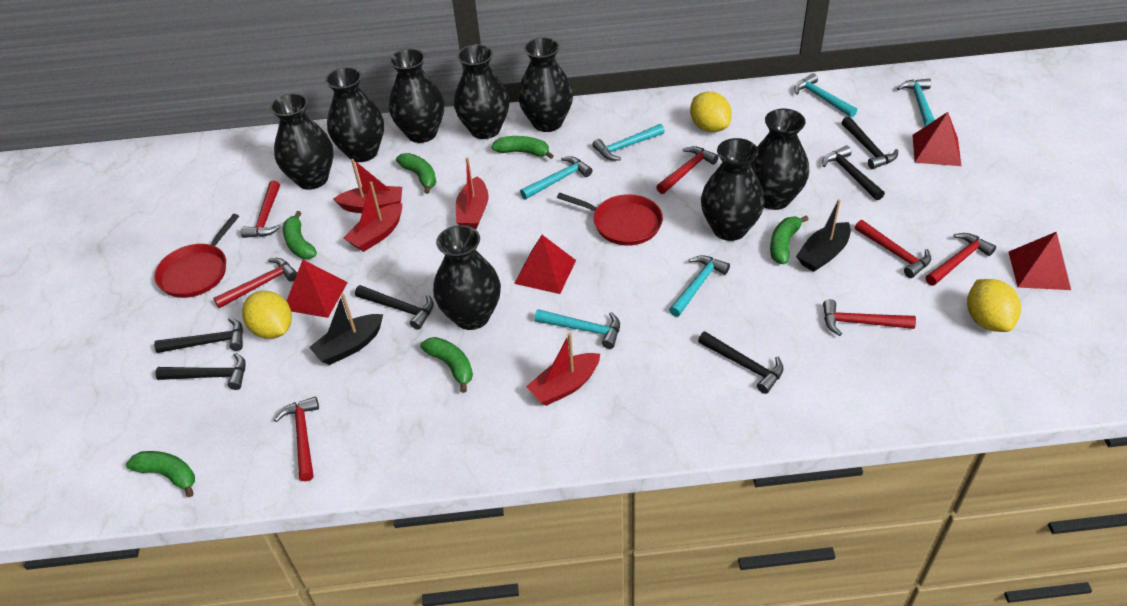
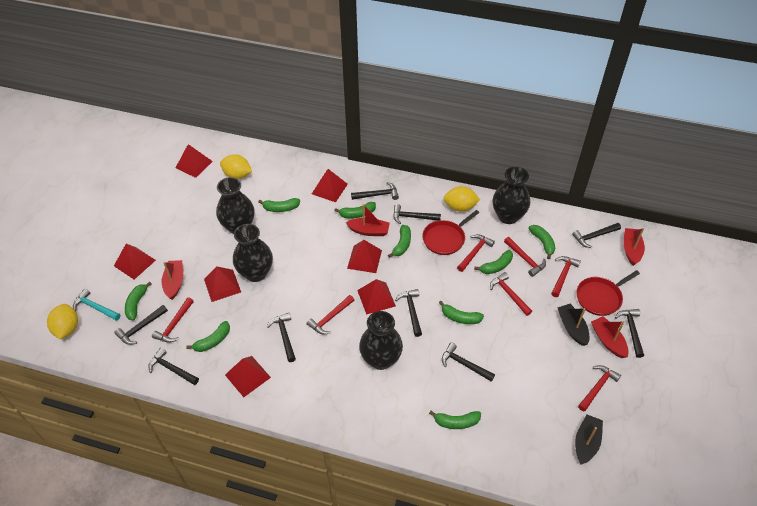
black hammer: [154,318,243,353] [155,353,246,390] [355,285,434,330] [698,332,784,394] [822,146,885,200] [842,116,898,169] = 6 -> [114,305,168,345] [148,348,199,385] [267,313,296,362] [351,182,399,200] [393,204,441,224] [395,289,422,337] [442,343,495,382] [572,223,621,248] [615,309,644,358] = 9
black vase: [270,93,334,190] [325,67,384,162] [389,48,444,143] [433,225,501,330] [454,44,509,139] [518,37,573,132] [701,138,765,241] [751,109,809,210] = 8 -> [216,177,254,234] [233,224,273,282] [359,311,403,370] [493,167,530,224] = 4
green banana: [126,451,195,497] [283,211,317,259] [396,153,436,194] [420,337,473,393] [491,136,554,159] [770,215,809,264] = 6 -> [125,282,152,320] [186,321,230,352] [258,198,300,212] [334,202,376,218] [388,225,411,258] [429,411,481,429] [439,301,484,324] [474,250,513,274] [528,225,555,259] = 9
red pyramid: [287,260,348,318] [514,235,576,294] [913,112,961,166] [1009,232,1071,290] = 4 -> [114,244,156,280] [176,144,213,178] [204,266,241,302] [225,356,271,397] [312,169,348,202] [347,240,382,273] [357,279,396,315] = 7
turquoise hammer: [520,156,593,199] [534,309,620,349] [593,124,665,161] [669,255,730,317] [794,73,857,117] [897,79,935,126] = 6 -> [73,289,120,321] = 1

